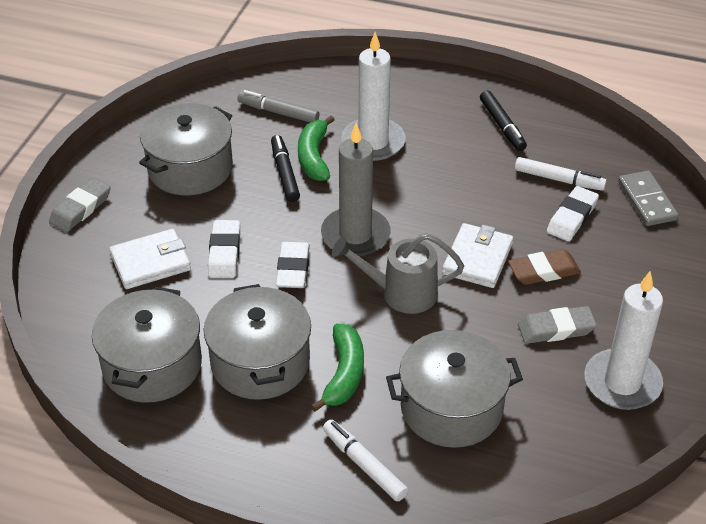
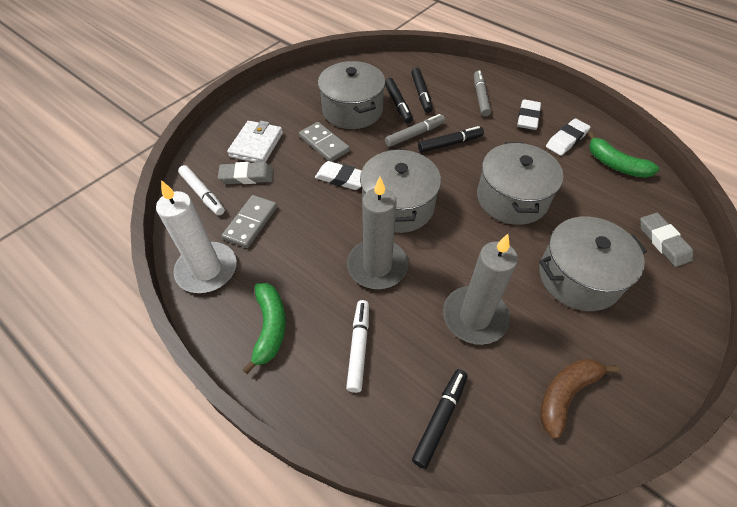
black marker: [271,135,300,202] [480,90,527,151] = 2 -> [385,78,413,123] [411,68,433,113] [412,369,468,469] [418,126,484,152] = 4
brown banana: none = 0 -> [540,358,619,439] = 1
brown eraser: [508,249,581,285] = 1 -> none = 0
grey candle: [321,123,390,256] = 1 -> [347,177,408,289] [443,234,518,345] = 2
grey domino: [618,171,679,226] = 1 -> [222,195,277,248] [299,122,350,162] = 2
grey marker: [237,90,319,123] = 1 -> [385,114,445,147] [474,70,491,117] = 2
grey watering can: [332,233,464,314] = 1 -> none = 0
white candle: [341,32,406,161] [584,272,663,410] = 2 -> [156,180,237,293] = 1
white wallet: [109,229,191,289] [442,223,513,288] = 2 -> [227,121,283,163] = 1

